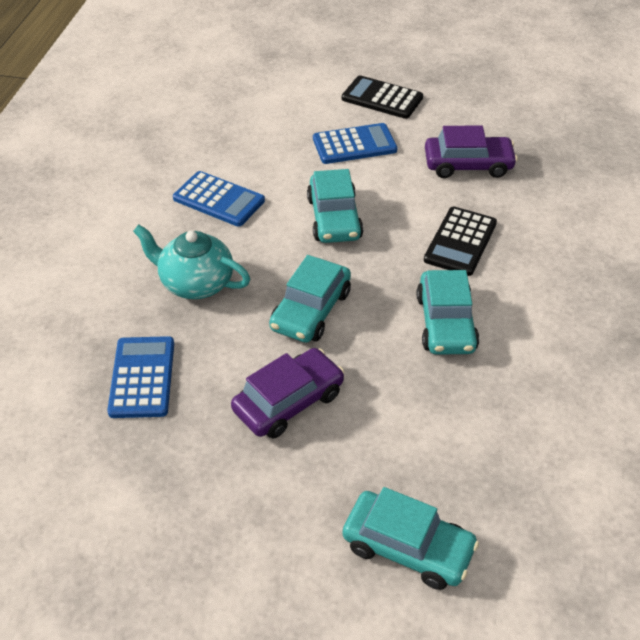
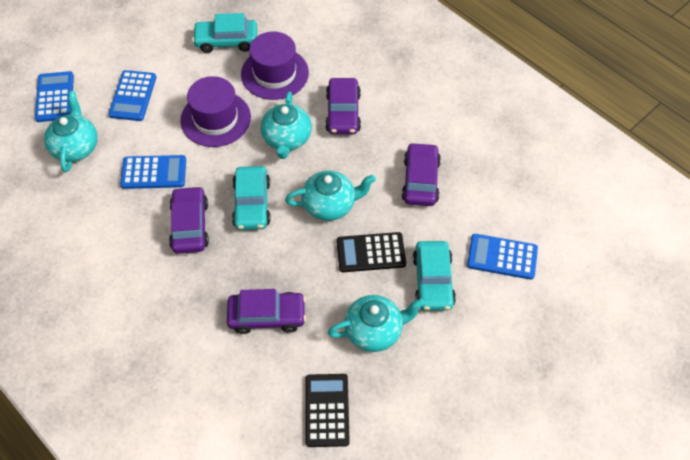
blue calculator: [107,336,174,418] [173,171,265,227] [313,123,398,164] = 3 -> [35,71,74,122] [108,70,156,121] [120,155,186,189] [467,234,538,280] = 4
purple car: [231,348,344,439] [425,125,518,178] = 2 -> [169,186,209,254] [227,289,306,334] [325,78,361,134] [402,142,441,206] = 4
purple hat: none = 0 -> [180,76,251,147] [241,32,309,100] = 2
turquoise car: [269,255,351,343] [307,169,363,243] [343,487,479,590] [416,270,479,355] = 4 -> [192,13,257,53] [232,166,271,230] [413,241,456,311] = 3
turquoise teapot: [133,225,250,299] = 1 -> [44,91,98,173] [261,91,312,159] [285,171,376,221] [328,295,425,352] = 4

